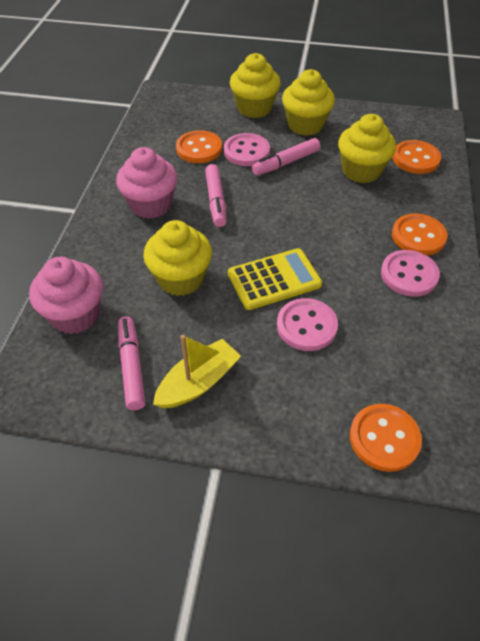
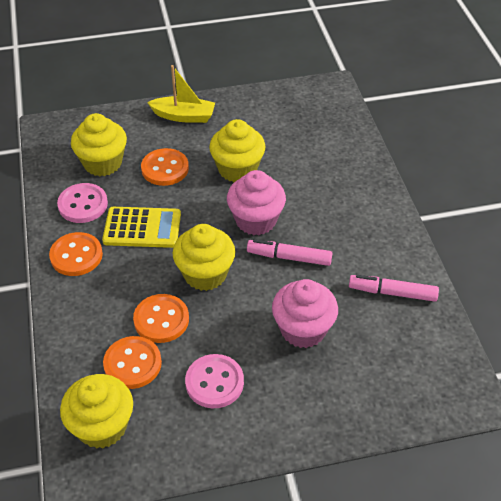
pink button: [224,133,270,166] [277,298,338,351] [381,250,440,297] = 3 -> [57,183,108,223] [185,354,244,408] = 2
pink marker: [118,316,145,410] [205,164,226,227] [252,138,320,175] = 3 -> [247,239,332,266] [349,275,439,302] = 2

